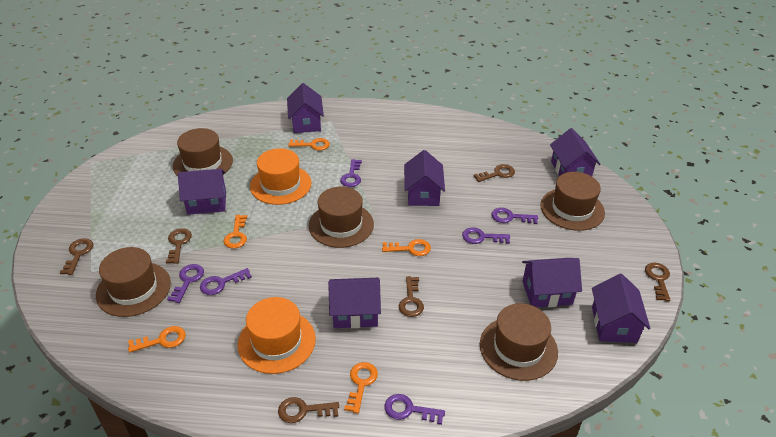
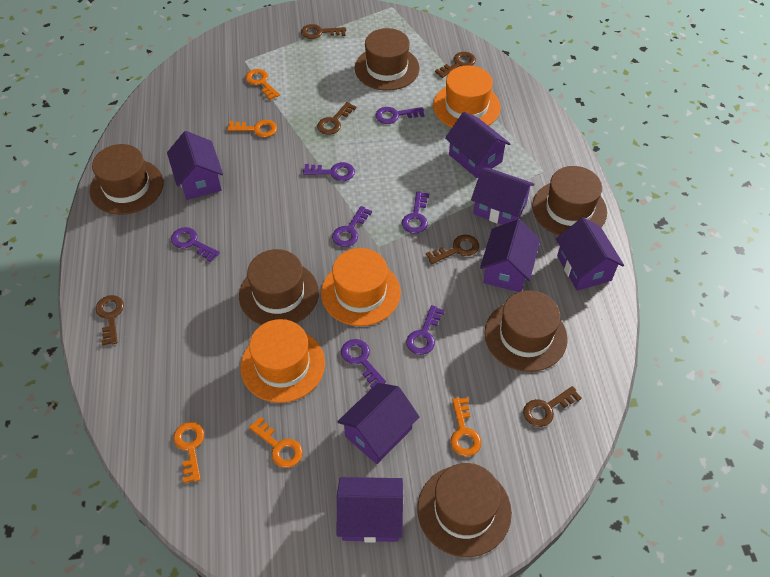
brown hat: [96,247,171,317] [173,128,233,176] [309,186,374,248] [480,303,558,381] [540,172,605,231] = 5 -> [90,144,163,215] [239,249,319,325] [355,28,420,91] [417,463,512,557] [485,290,568,372] [532,166,607,235] = 6
orange hat: [238,297,316,374] [250,148,311,205] = 2 -> [241,319,325,403] [321,248,401,326] [433,65,501,127] = 3
purple key: [167,264,204,303] [200,268,252,295] [340,159,362,187] [385,394,445,425] [462,227,510,244] [491,208,538,224] = 6 -> [171,227,220,262] [303,162,355,181] [332,206,372,247] [341,339,386,388] [376,107,425,124] [402,191,429,234] [406,305,445,355] = 7

